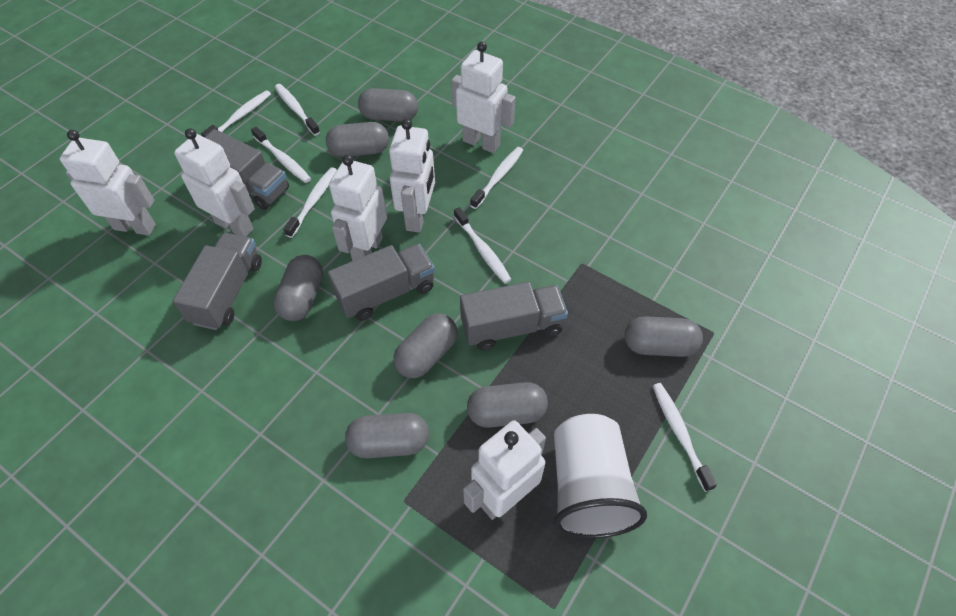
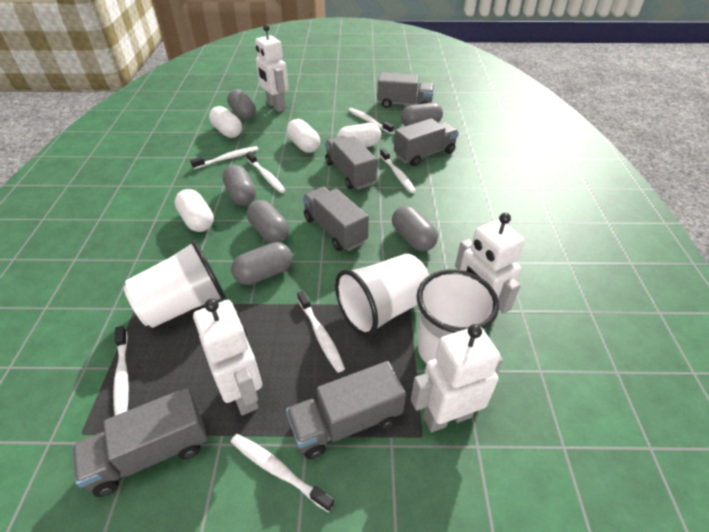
grey capsule: [273,255,323,321] [326,122,389,157] [345,413,429,458] [358,88,418,122] [394,313,458,378] [467,382,548,428] [625,316,703,357] = 7 -> [222,165,256,206] [227,89,256,120] [231,242,292,285] [247,200,290,243] [392,205,438,251] [401,103,443,126] = 6
grey truck: [173,233,262,330] [205,129,289,210] [328,244,435,321] [460,282,568,351] = 4 -> [72,387,208,497] [286,361,406,459] [303,187,369,251] [325,135,377,190] [377,72,434,108] [394,118,459,166] = 6
white capsule: none = 0 -> [174,189,214,232] [209,106,242,138] [287,119,320,153] [337,123,382,147] = 4
white cup: [554,414,647,539] = 1 -> [124,240,226,328] [335,254,429,337] [417,270,499,364] = 3
white robot: [60,130,156,235] [174,128,255,237] [329,155,387,261] [389,119,435,233] [451,42,516,153] [463,420,546,520] = 6 -> [193,299,262,416] [255,24,289,112] [411,324,503,432] [455,213,525,322] = 4

